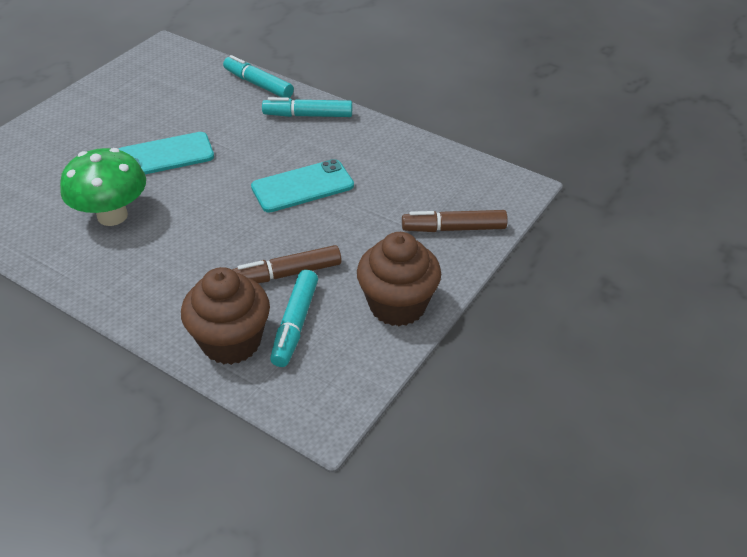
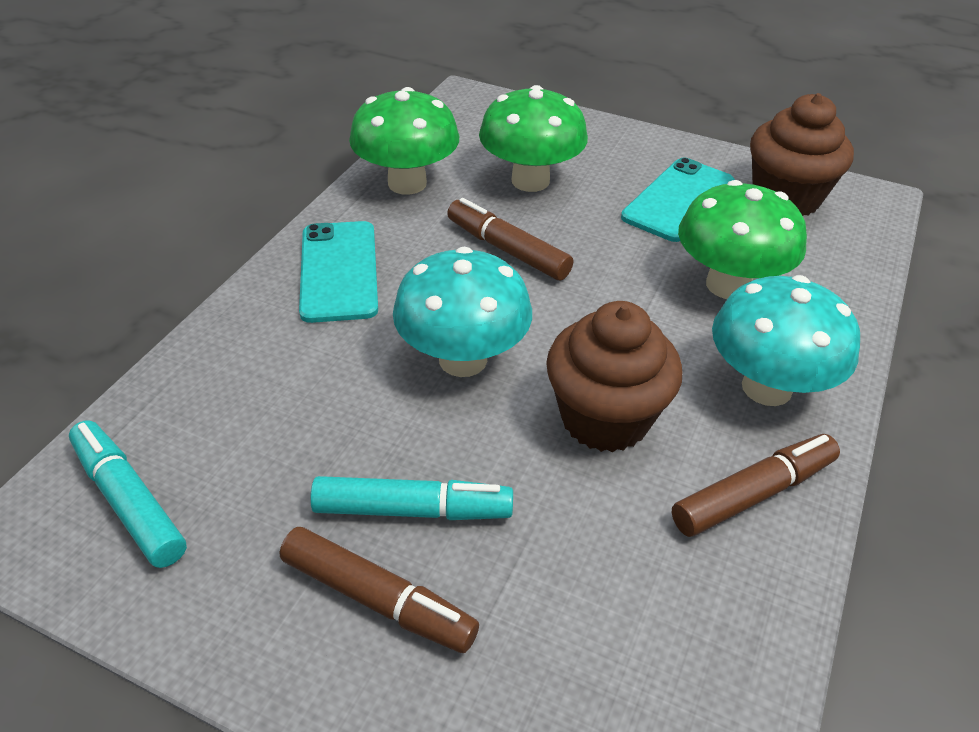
brown marker: [232,245,342,283] [402,210,508,232] = 2 -> [280,527,479,653] [447,198,573,281] [672,434,840,537] = 3
green mushroom: [60,148,146,226] = 1 -> [349,87,459,195] [479,85,588,192] [678,180,807,299] = 3
turquoise marker: [223,55,294,98] [262,97,352,117] [270,270,318,367] = 3 -> [69,420,187,568] [310,476,513,520] = 2
turquoise mushroom: none = 0 -> [393,247,532,377] [712,275,860,406] = 2

